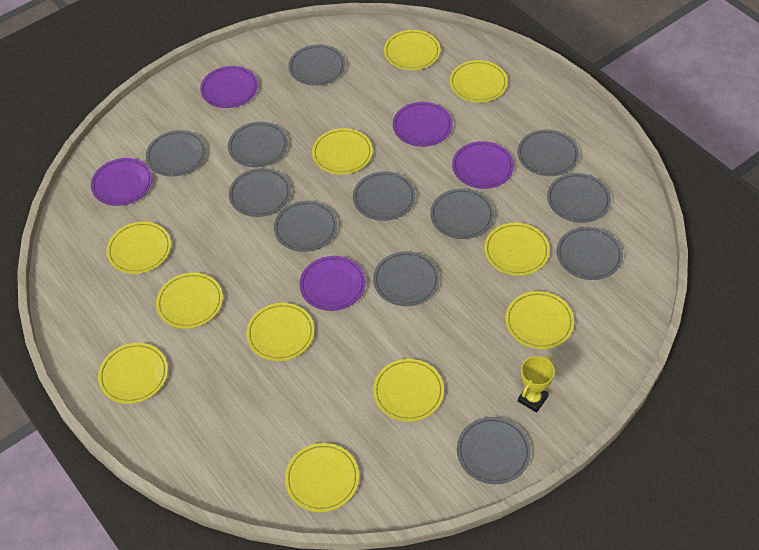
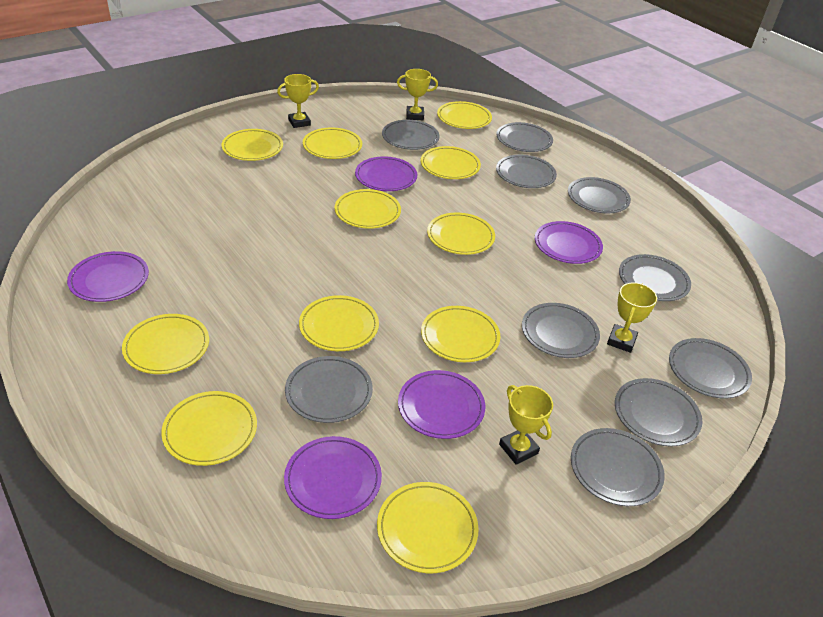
grey plate: [146,130,206,177] [228,122,288,167] [229,168,291,217] [274,201,337,252] [288,45,345,86] [353,171,415,221] [373,251,439,306] [430,188,494,239] [457,417,531,484] [517,130,579,176] [547,173,611,223] [557,227,623,280] = 12 -> [285,356,373,423] [382,120,440,150] [496,122,553,152] [496,155,557,188] [522,303,600,358] [568,177,631,213] [571,428,665,506] [615,378,702,447] [619,254,691,301] [669,338,752,399] = 10
yellow trophy: [518,356,555,413] = 1 -> [277,74,319,128] [397,69,438,120] [499,385,553,465] [607,283,657,353] = 4

